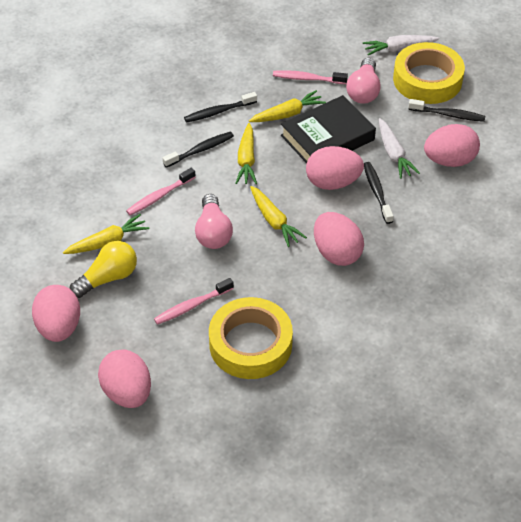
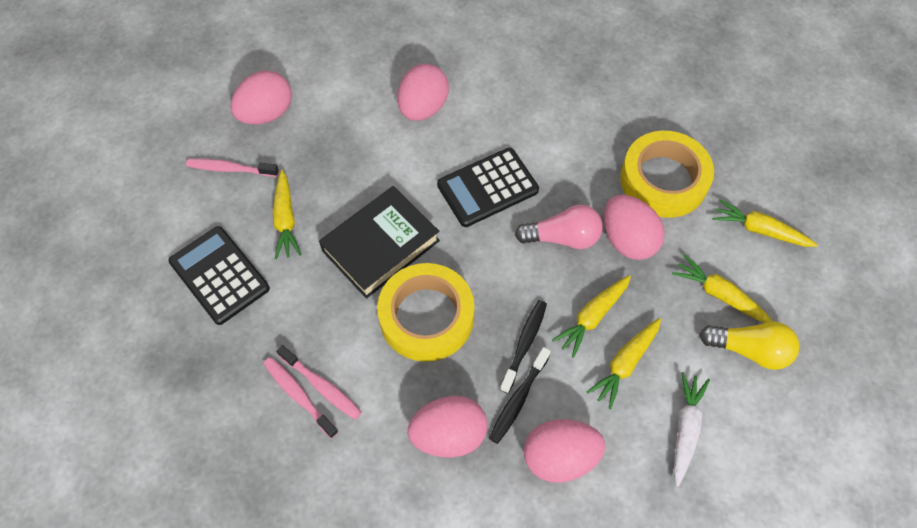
black calculator: none = 0 -> [169,226,270,325] [437,148,539,227] = 2
black toothbrush: [163,132,234,168] [184,92,257,123] [364,162,394,224] [408,99,485,122] = 4 -> [489,347,551,444] [500,300,547,394] = 2
pink light bulb: [195,194,233,249] [346,58,381,104] = 2 -> [515,205,603,249] = 1
white carrot: [363,35,439,55] [379,118,420,179] = 2 -> [673,372,710,487] = 1
yellow carrot: [63,214,149,254] [235,123,257,184] [249,90,326,122] [250,186,307,247] = 4 -> [273,170,302,259] [552,275,631,358] [587,318,661,409] [672,255,773,323] [713,199,818,247] = 5

